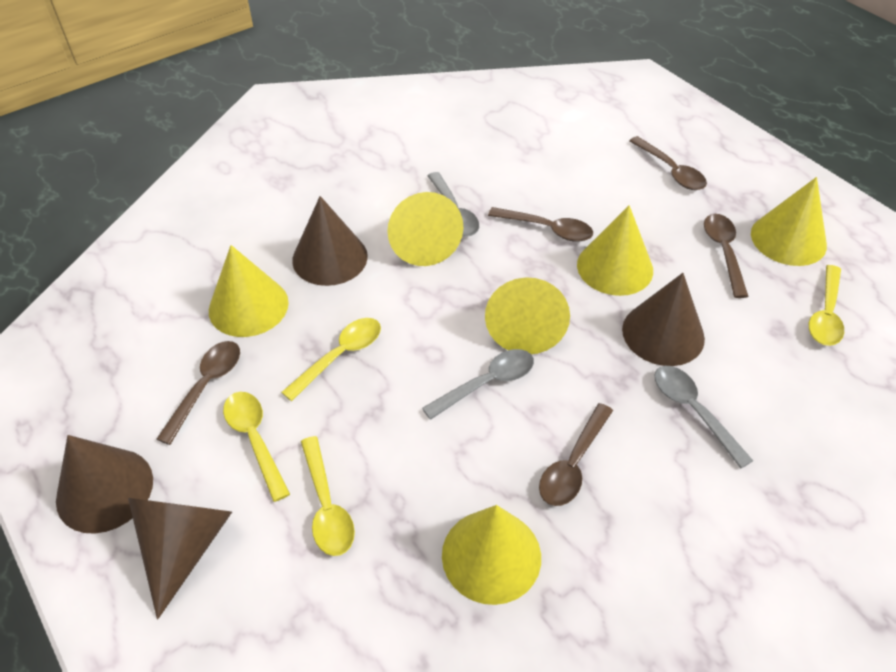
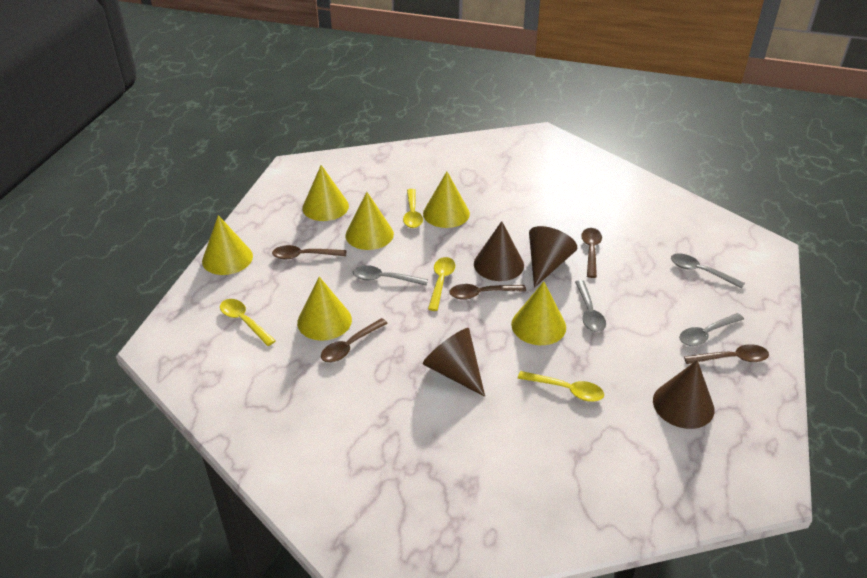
grey spoon: [422,349,534,420] [428,172,479,237] [655,366,753,468] = 3 -> [353,265,428,286] [575,280,606,332] [671,253,745,289] [679,313,744,346] = 4

